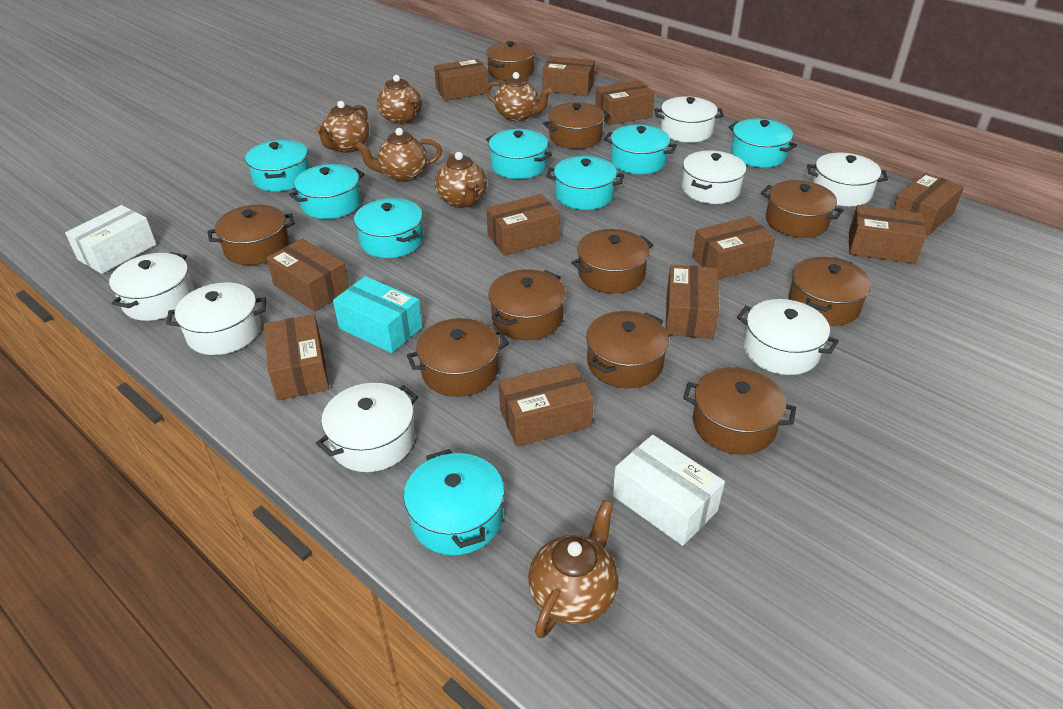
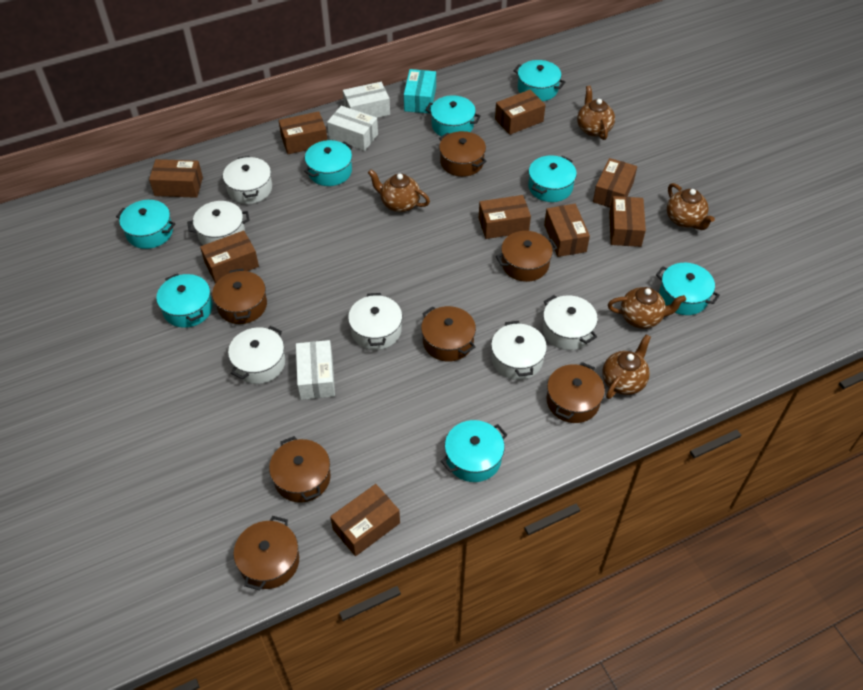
brown box: [264,314,329,400] [266,238,349,311] [434,59,489,101] [486,194,560,256] [499,363,594,447] [543,56,595,96] [595,80,655,125] [666,264,719,339] [692,216,776,280] [849,205,926,264] [893,172,964,236] = 11 -> [149,159,203,198] [200,231,259,283] [279,111,327,154] [330,484,400,556] [479,195,531,239] [495,90,545,135] [544,204,590,257] [593,158,637,207] [609,196,646,247] = 9
brown pot: [207,205,295,265] [407,318,509,397] [486,41,535,81] [488,269,566,340] [543,102,609,149] [572,229,653,294] [586,311,669,388] [683,367,796,455] [761,180,844,238] [788,257,871,326] = 10 -> [212,268,267,324] [233,516,299,590] [269,436,331,503] [421,306,476,362] [439,131,486,177] [496,231,557,282] [546,362,605,423] = 7
brown teapot: [315,101,369,153] [355,128,442,182] [377,75,422,125] [435,152,487,208] [486,72,552,122] [528,500,619,638] = 6 -> [368,169,430,212] [577,86,615,140] [602,334,651,399] [608,287,686,329] [667,183,715,230] = 5
white box: [65,205,156,274] [613,435,725,546] = 2 -> [296,340,335,400] [327,106,378,151] [343,82,390,118] = 3
white pot: [109,252,194,321] [166,282,266,355] [316,383,418,472] [654,96,724,143] [682,150,746,204] [737,299,839,375] [807,153,888,206] = 7 -> [187,201,250,245] [223,156,272,204] [228,326,285,384] [348,293,402,350] [491,321,547,380] [543,295,598,350] = 6

